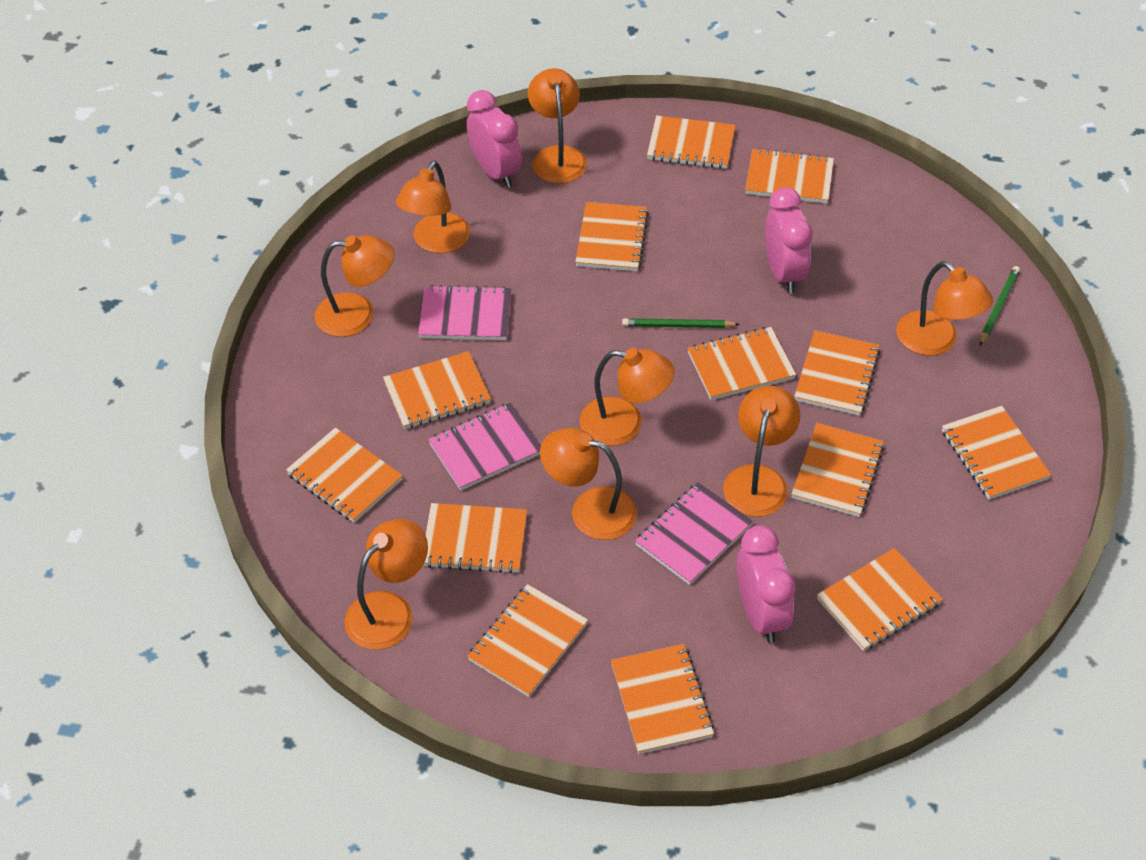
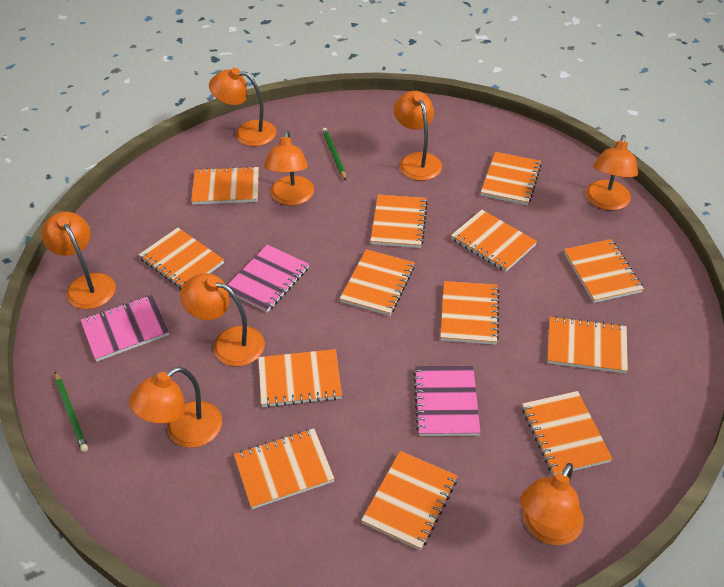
pink clock: [467,90,522,188] [737,525,796,643] [765,187,813,293] = 3 -> none = 0

